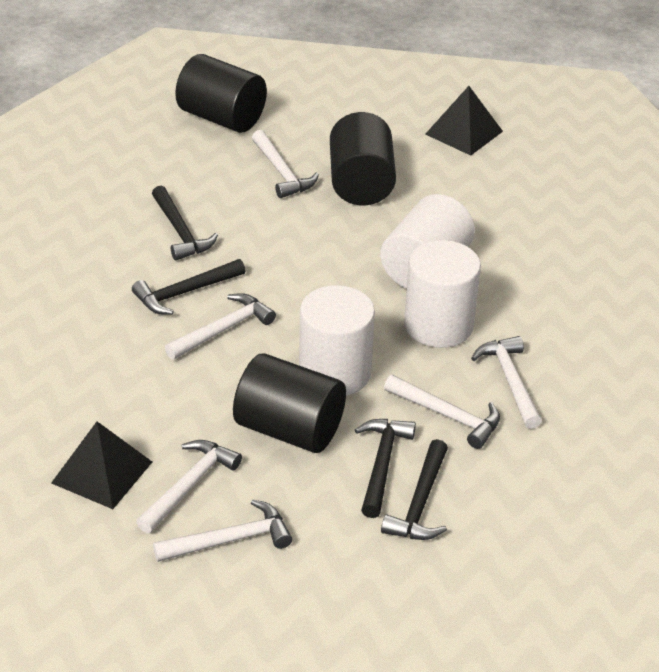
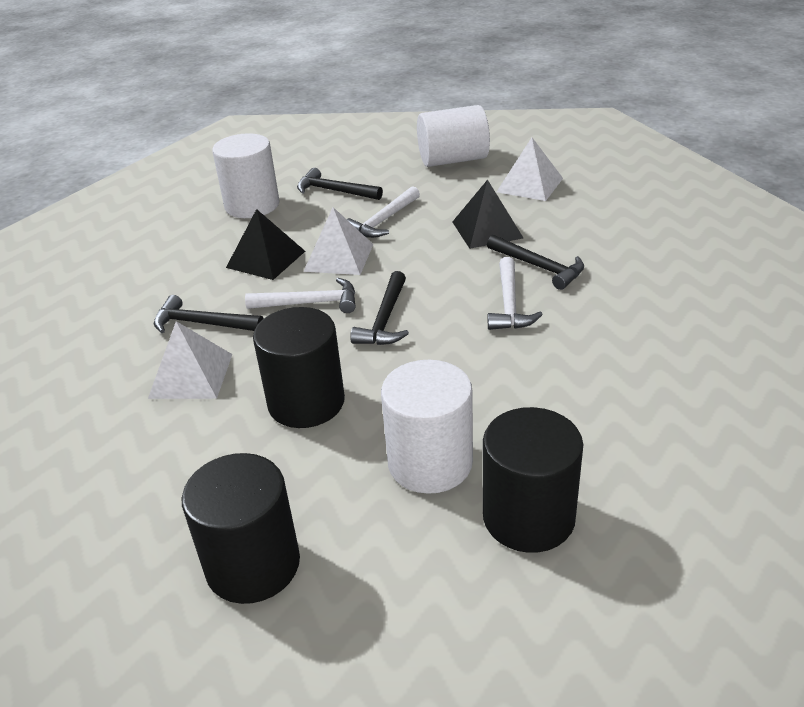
white hammer: [136,440,242,533] [153,500,292,562] [165,293,276,359] [252,130,319,198] [384,375,500,449] [471,336,542,429] = 6 -> [245,278,355,313] [347,186,420,238] [488,257,543,330] = 3
white pyramid: none = 0 -> [148,321,233,399] [303,207,373,275] [497,138,563,201] = 3

